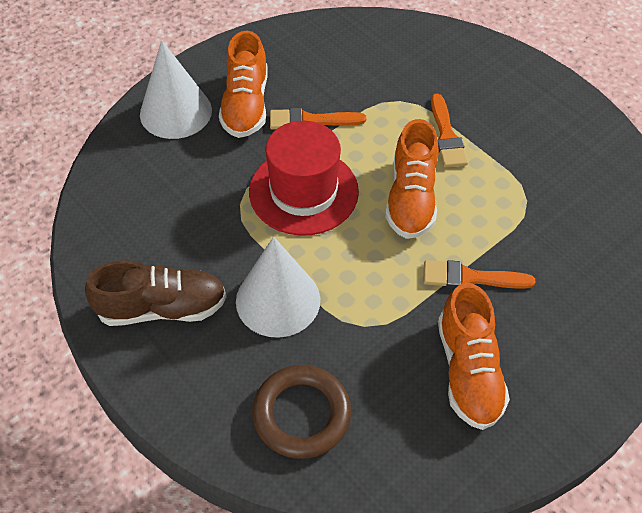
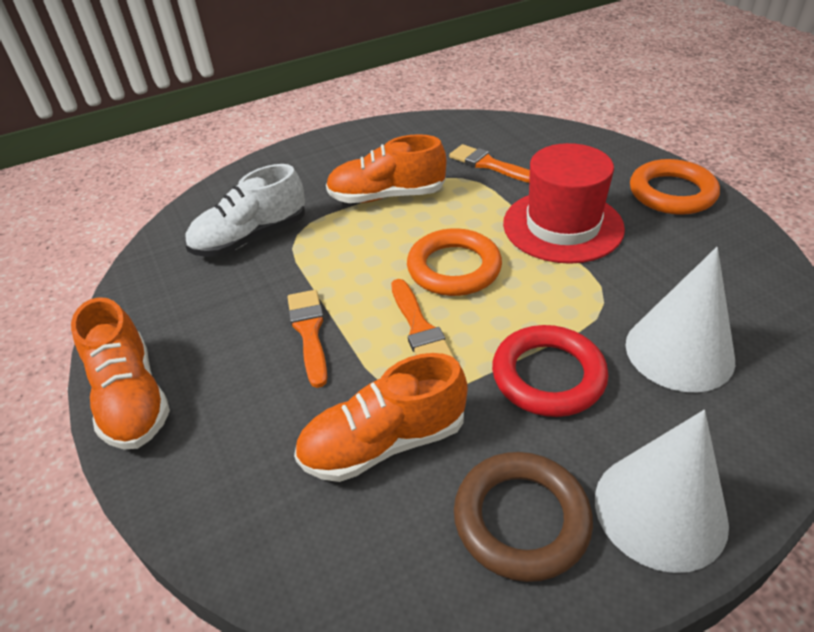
brown shoe: [85,260,227,326] = 1 -> none = 0
orange ring: none = 0 -> [407,228,502,296] [630,159,720,215] = 2
red ring: none = 0 -> [492,325,608,417] = 1
white shoe: none = 0 -> [185,164,305,257] = 1

